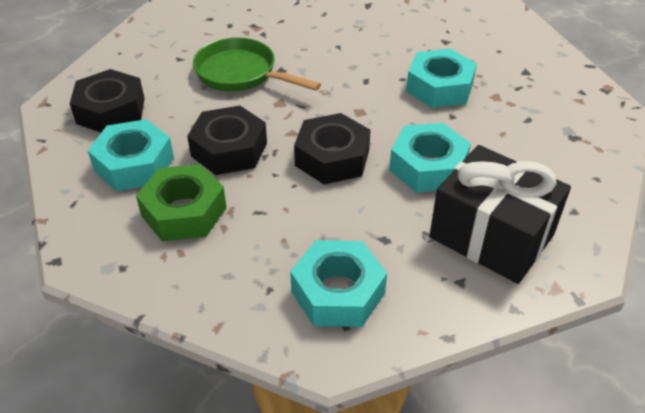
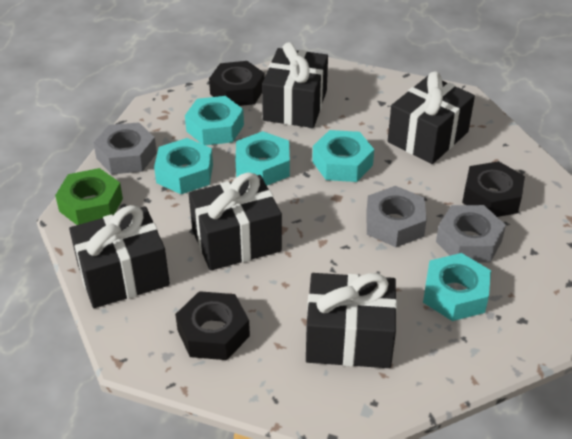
black gift: [429,145,571,284] = 1 -> [69,205,170,308] [189,173,282,271] [262,42,328,128] [306,273,397,368] [388,72,475,164] = 5
green pan: [193,37,321,91] = 1 -> none = 0
grey nut: none = 0 -> [93,122,157,174] [366,186,427,247] [436,205,506,263] = 3
turquoise nut: [88,119,174,191] [290,240,387,327] [389,123,471,193] [406,49,477,108] = 4 -> [154,138,213,194] [185,96,244,145] [236,131,290,186] [312,130,374,182] [423,253,491,321] = 5

